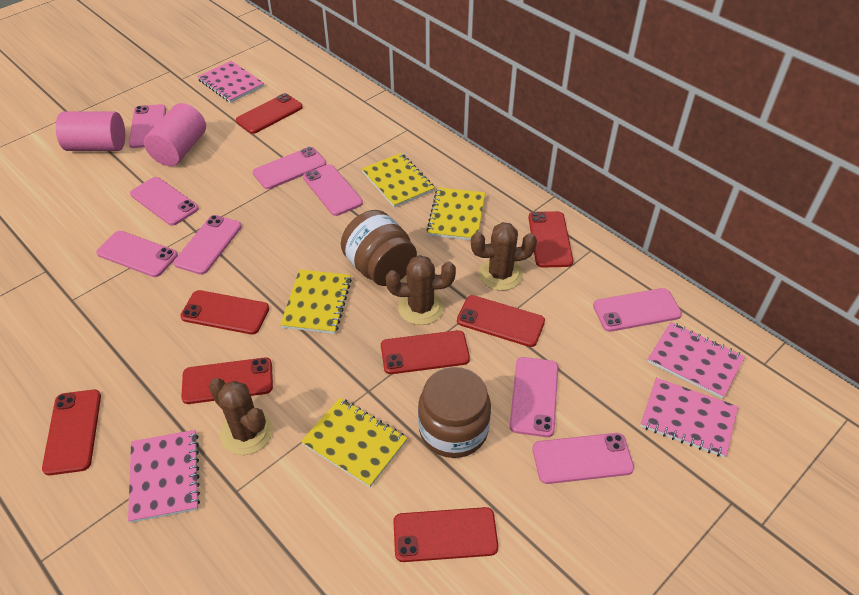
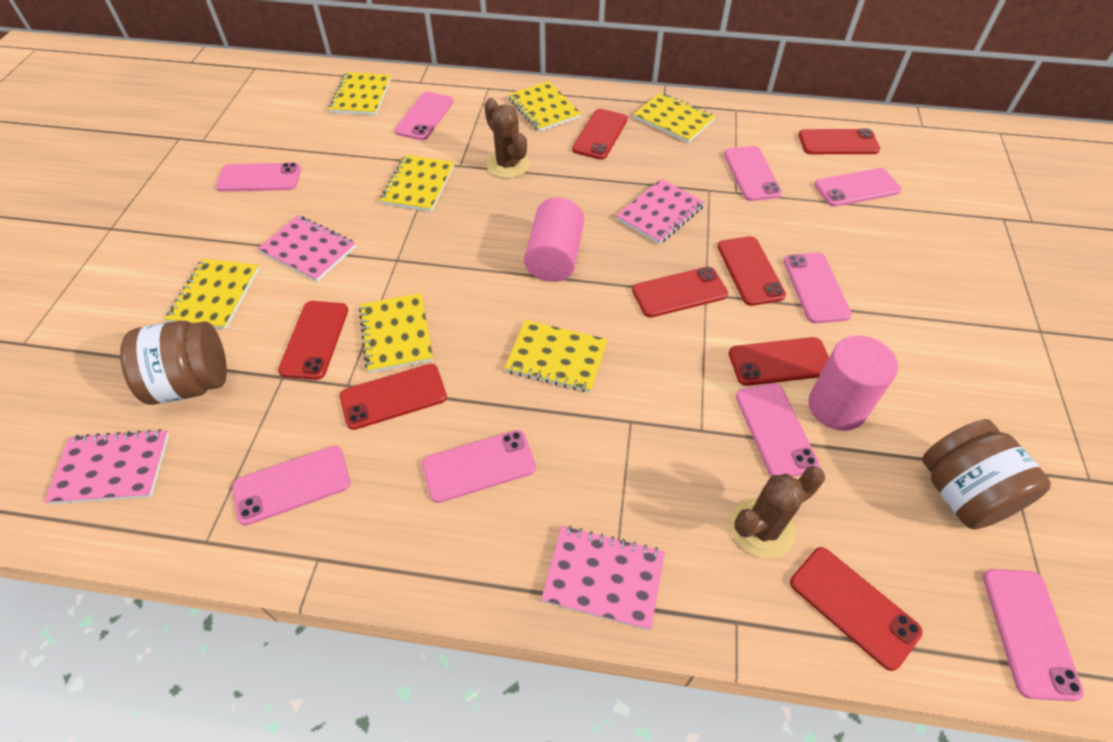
brown cactus: [209,378,273,455] [386,255,456,325] [471,222,537,291] = 3 -> [484,98,530,179] [731,466,825,558] = 2
yellow notebook: [280,269,352,334] [301,398,407,487] [362,153,435,208] [426,187,485,240] = 4 -> [165,259,259,329] [328,72,391,115] [359,293,433,373] [380,155,454,212] [505,320,608,392] [508,81,581,132] [633,92,716,143] = 7

